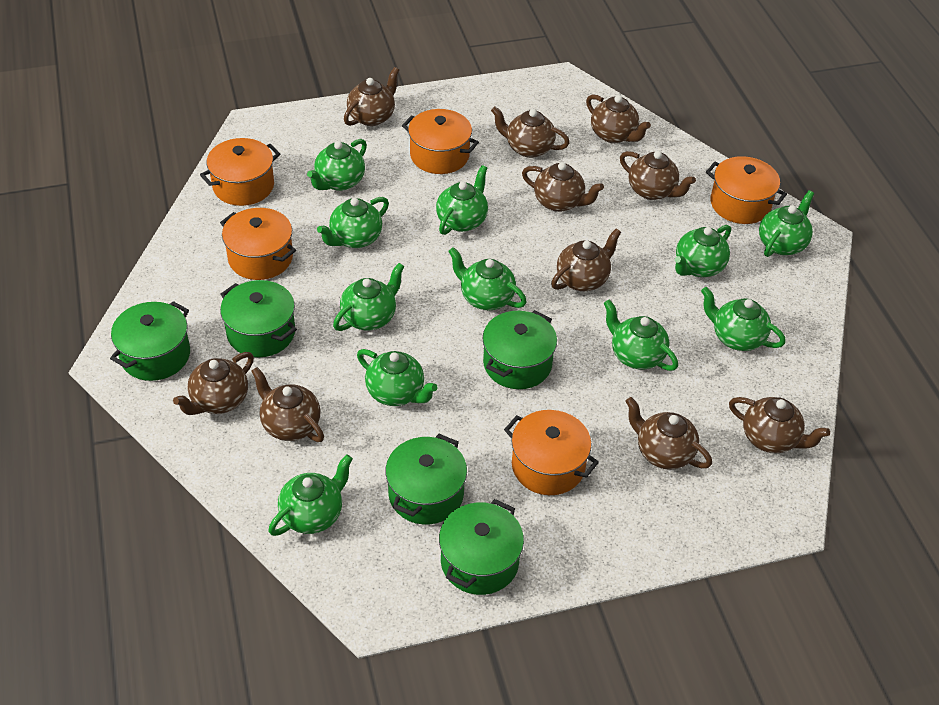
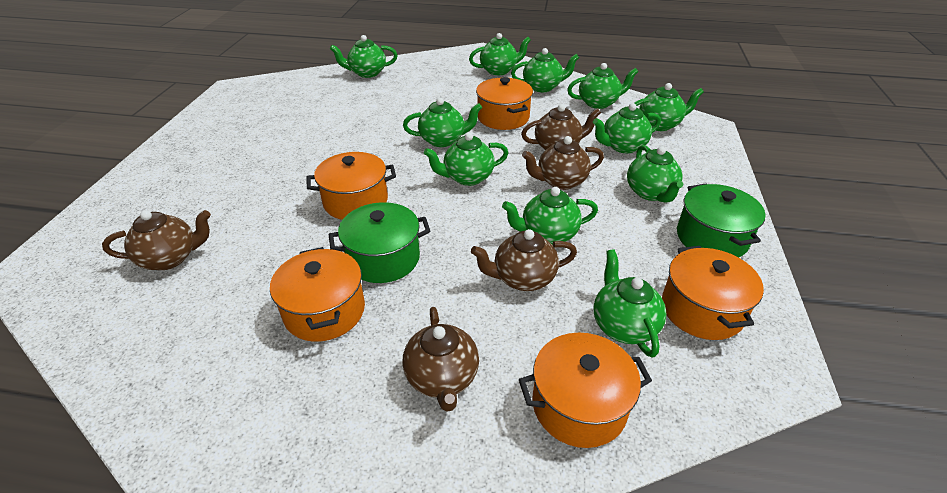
brown teapot: [173,352,254,415] [251,367,324,442] [344,67,399,126] [491,107,570,158] [522,162,604,212] [551,228,621,291] [586,94,651,143] [620,151,696,200] [625,397,712,470] [729,397,830,453] = 10 -> [102,210,211,270] [403,307,479,412] [471,229,577,291] [521,104,601,150] [522,136,604,190] = 5
green pot: [110,301,190,381] [220,280,297,357] [385,434,467,525] [439,499,524,595] [482,310,557,389] = 5 -> [329,202,431,283] [677,184,766,258] = 2

